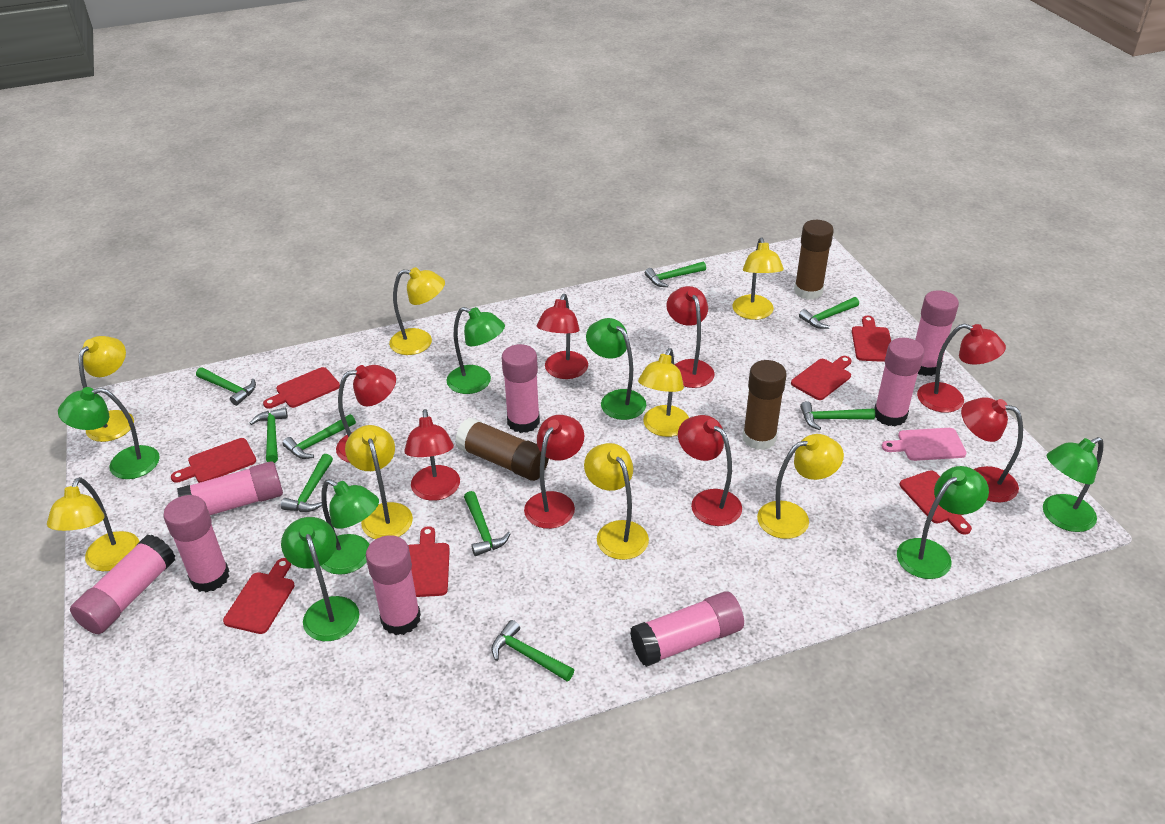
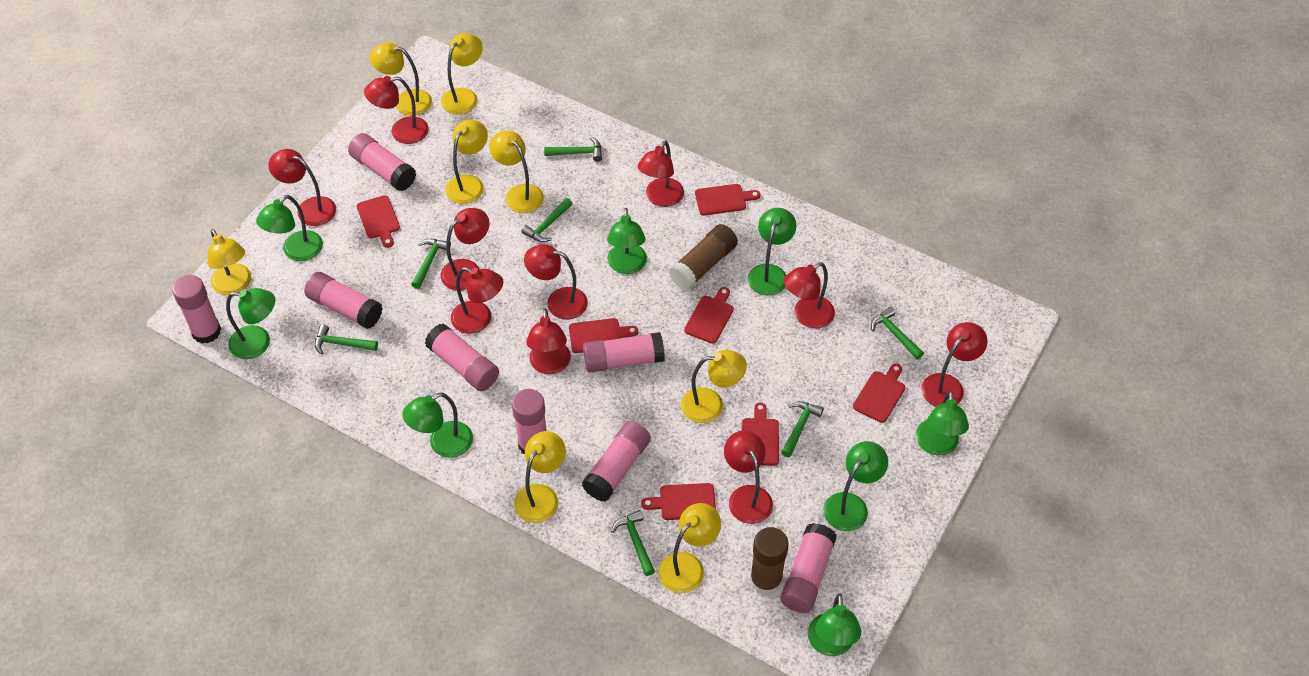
brown glue stick: [455,418,549,481] [743,360,786,450] [794,220,834,300] = 3 -> [669,224,738,290] [750,527,789,595] = 2
green hammer: [196,367,256,406] [250,408,288,463] [281,454,333,512] [282,414,356,459] [464,491,511,556] [491,620,574,682] [645,261,706,287] [799,297,859,329] [800,401,875,430] = 9 -> [315,324,378,355] [411,239,451,289] [521,198,573,242] [544,137,602,162] [611,510,655,576] [781,401,824,457] [871,307,924,359] = 7
green lamp: [58,387,160,479] [281,517,359,641] [321,479,379,575] [446,307,505,394] [586,318,646,420] [897,466,989,579] [1043,437,1104,532] = 7 -> [226,288,275,359] [256,195,323,261] [402,393,473,458] [607,208,647,274] [747,208,797,296] [808,593,861,656] [823,441,888,531] [916,390,969,455] = 8
pink cutting board: [882,428,966,461] = 1 -> none = 0
red lamp: [336,365,396,463] [404,409,460,501] [524,415,584,529] [537,294,588,379] [666,286,714,388] [678,415,742,526] [917,324,1006,413] [961,397,1023,502] = 8 -> [268,149,336,226] [364,76,429,144] [441,208,489,291] [451,267,503,334] [524,244,588,320] [526,309,571,374] [637,140,684,207] [724,430,773,524] [784,262,835,328] [921,322,988,407] = 10

